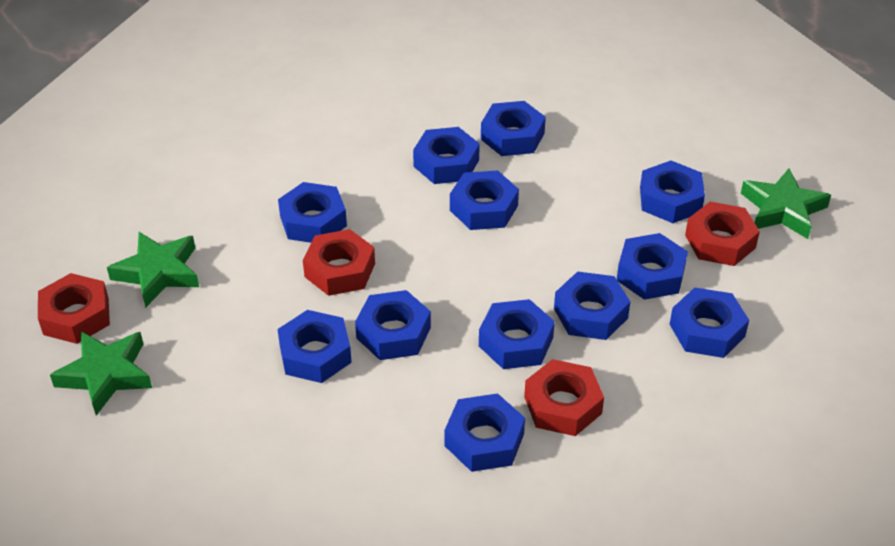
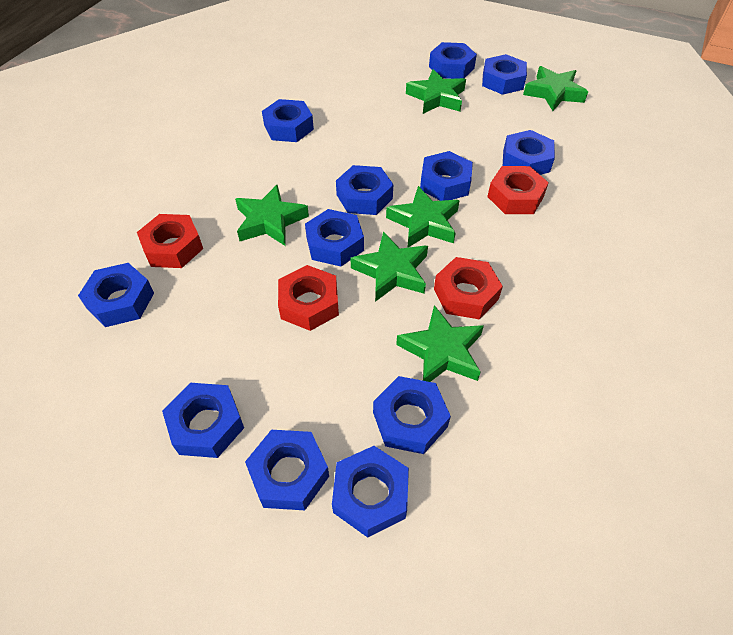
green star: [50,332,152,416] [107,232,199,308] [741,168,831,239] = 3 -> [235,185,309,246] [350,232,428,302] [386,186,460,248] [396,305,484,382] [406,69,466,114] [523,66,588,111] = 6

